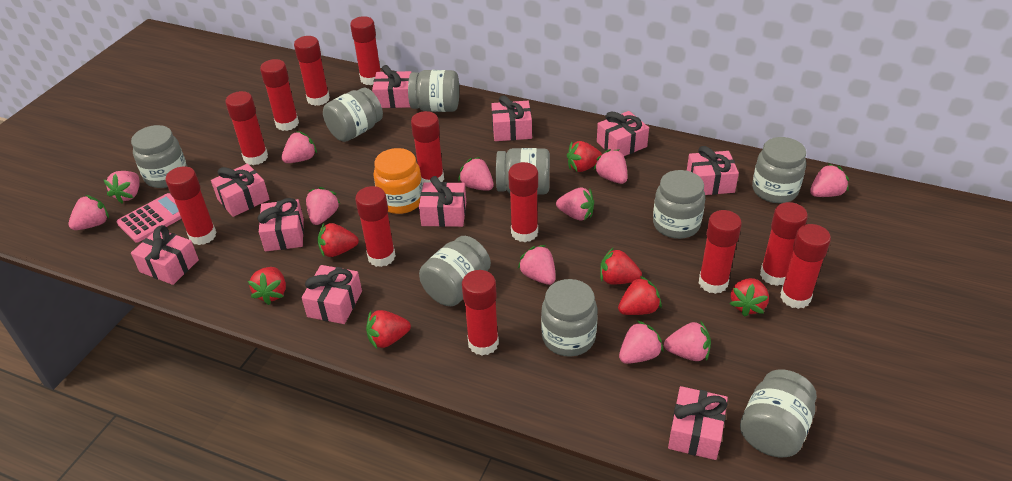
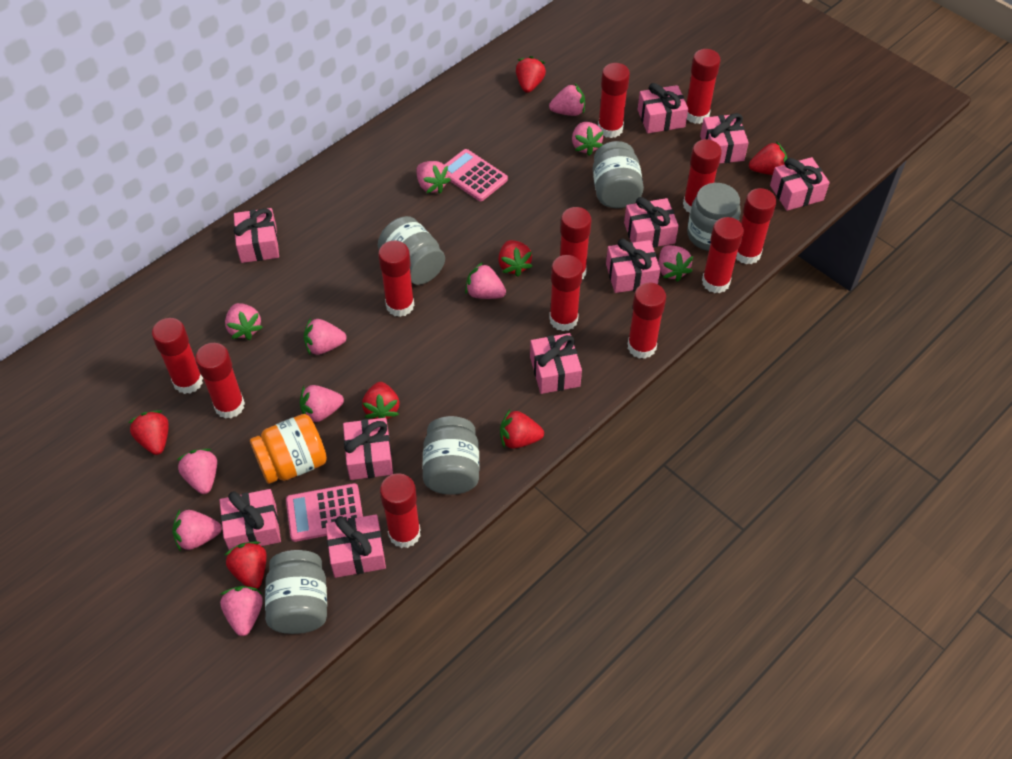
grey jar: [131,125,187,188] [323,88,383,142] [408,70,459,112] [419,236,491,306] [496,148,550,194] [541,279,598,357] [653,170,705,239] [740,369,817,457] [752,137,806,203] = 9 -> [265,550,327,634] [378,216,445,285] [422,416,479,495] [593,141,644,208] [687,183,741,251] = 5
pink calculator: [116,193,182,242] = 1 -> [286,483,363,542] [444,149,508,201] = 2

